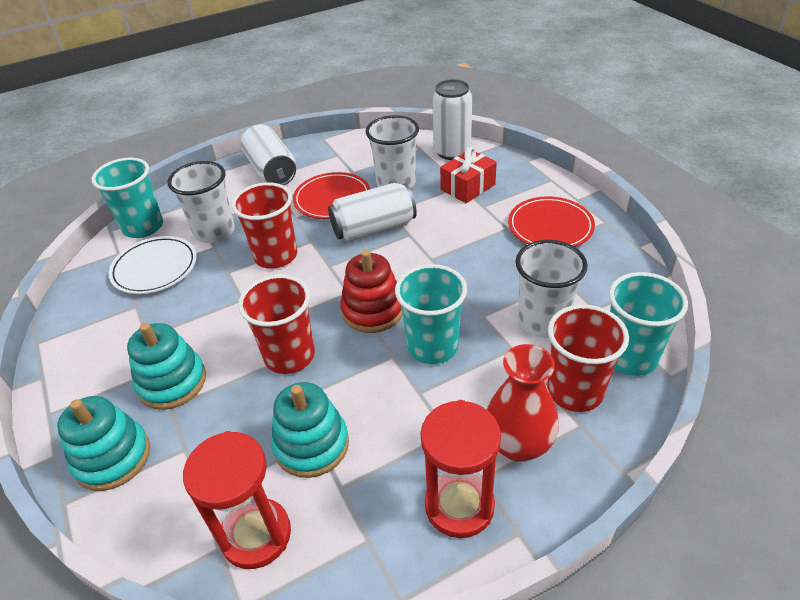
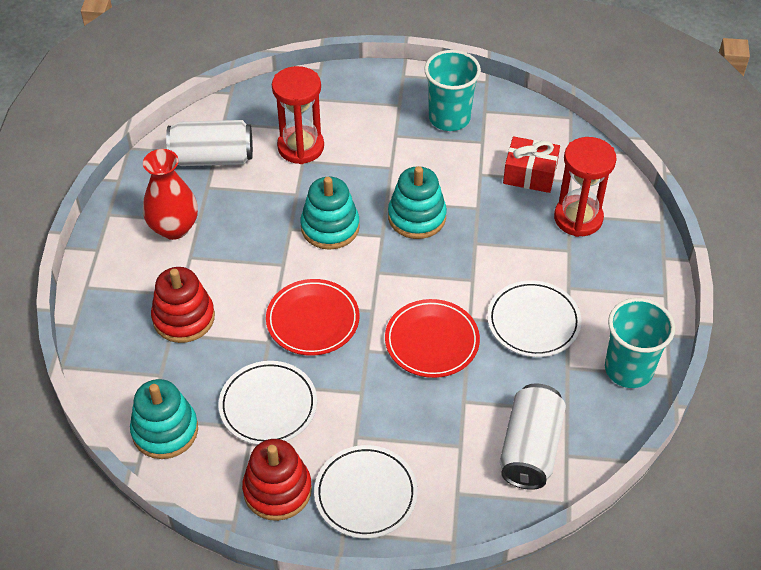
red cup: [231,182,297,269] [238,275,315,374] [547,305,629,412] = 3 -> none = 0
red stacking toy: [340,250,403,333] = 1 -> [151,267,215,343] [242,439,312,521] = 2
turquoise cup: [91,158,163,238] [395,264,467,364] [609,272,688,376] = 3 -> [424,50,481,131] [605,298,675,388] = 2
white can: [241,124,296,186] [328,183,417,242] [432,79,472,160] = 3 -> [166,120,253,166] [500,383,566,490] = 2
white cup: [168,161,235,243] [366,115,419,189] [516,240,588,338] = 3 -> none = 0
white plate: [108,236,197,294] = 1 -> [219,361,317,445] [314,445,418,538] [487,280,582,357] = 3

